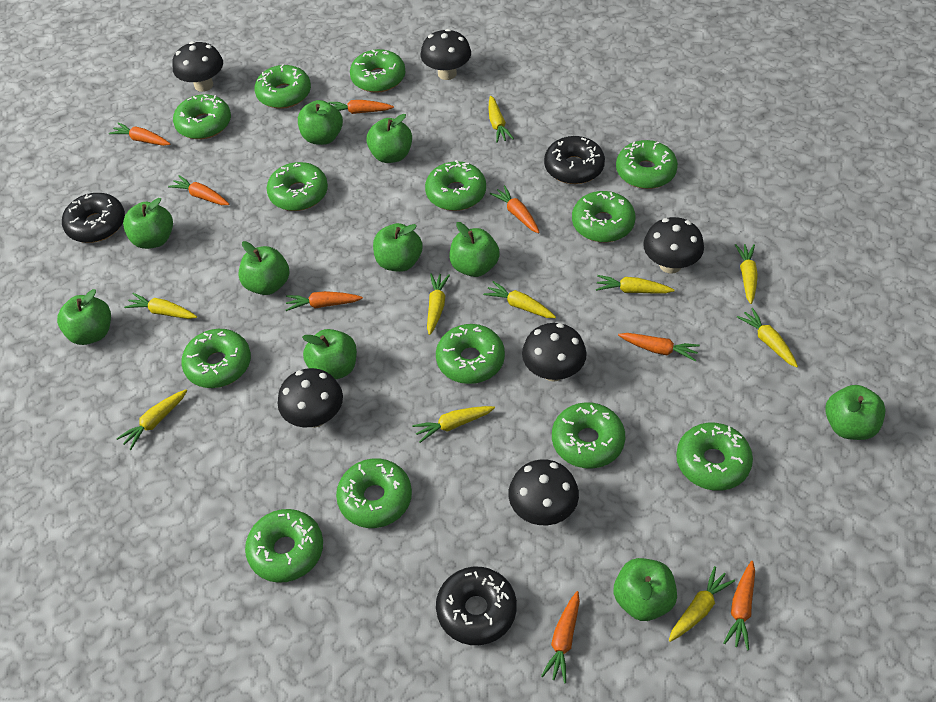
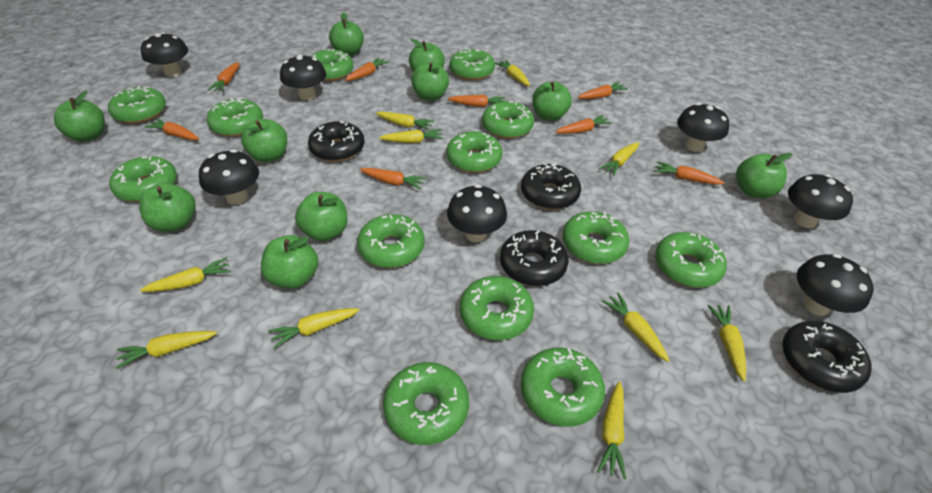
black donut: [62,193,125,243] [436,567,517,645] [544,136,605,184] = 3 -> [308,121,364,162] [500,230,569,286] [521,163,581,210] [782,321,872,393] = 4
black mushroom: [172,41,223,92] [278,368,343,428] [420,29,471,80] [508,459,579,525] [522,323,587,382] [643,217,704,274] = 6 -> [141,32,188,77] [199,150,259,205] [280,54,326,100] [447,185,507,242] [677,103,729,152] [788,174,853,228] [797,254,874,316] = 7

